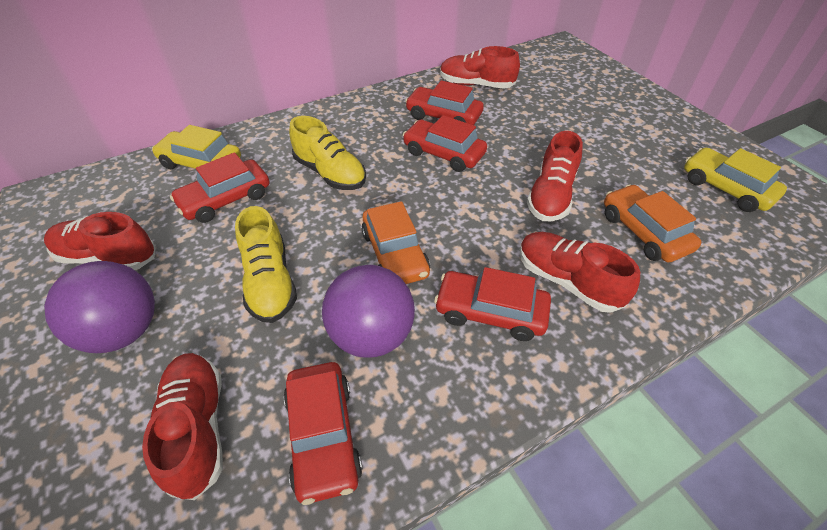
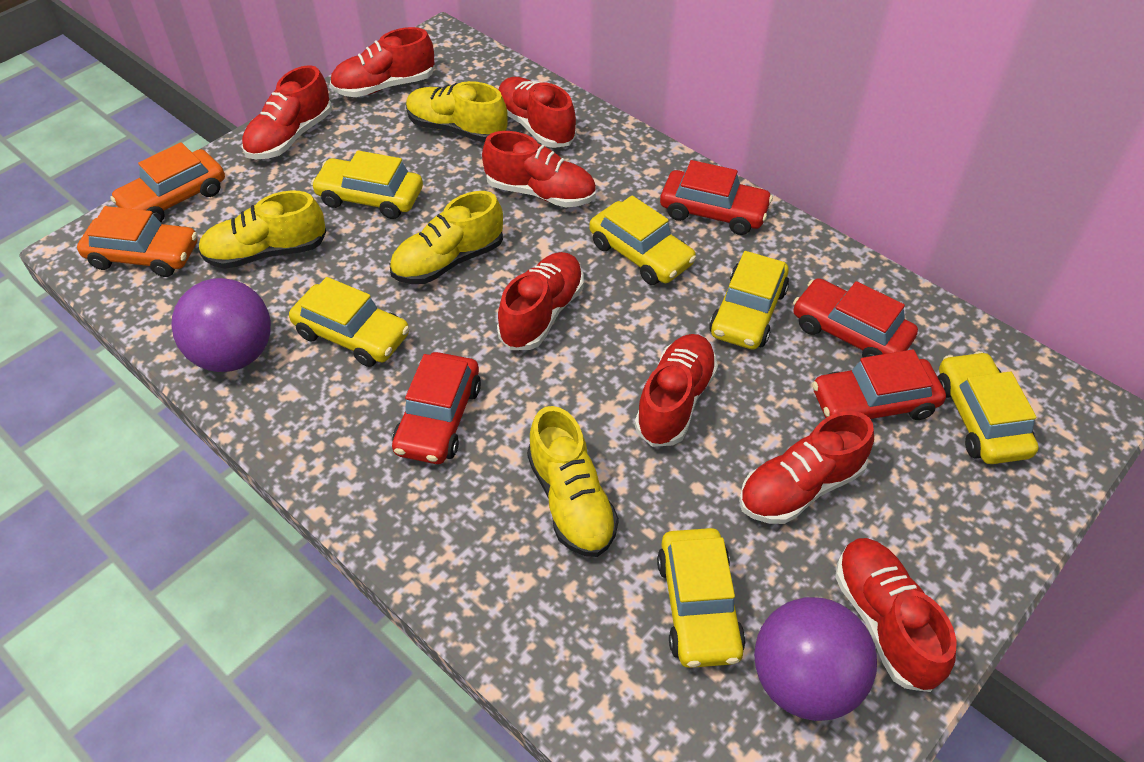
red car: [170,152,270,223] [284,362,363,505] [403,115,487,172] [405,80,484,125] [434,267,551,341] = 5 -> [392,352,481,464] [660,160,773,235] [793,278,918,357] [812,349,946,420] = 4
red shoe: [44,212,156,270] [142,353,223,500] [440,46,520,89] [520,232,640,313] [527,131,583,221] = 5 -> [242,65,332,159] [330,27,434,97] [482,131,596,207] [497,252,583,350] [499,77,576,148] [635,334,718,447] [739,411,874,524] [835,538,957,692] = 8
yellow car: [152,125,241,169] [684,147,787,212] = 2 -> [289,277,410,367] [311,150,423,219] [589,196,696,285] [657,528,746,668] [709,251,789,350] [938,351,1039,464] = 6
yellow shoe: [235,206,297,323] [289,116,366,190] = 2 -> [198,191,326,269] [390,191,503,284] [406,81,508,142] [527,406,619,557] = 4

